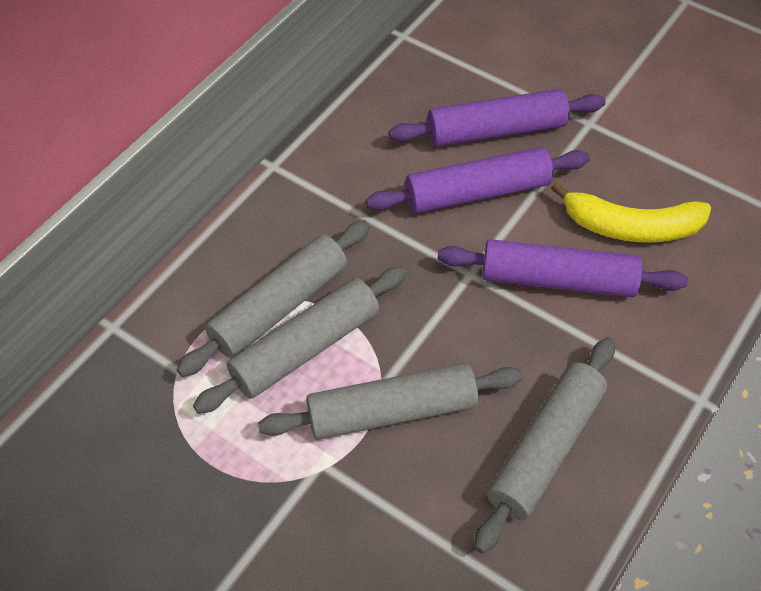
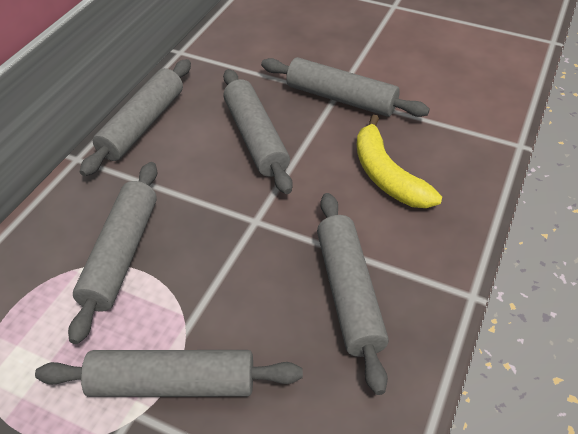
grey rolling pin: [176,220,370,377] [193,266,407,414] [258,363,523,440] [474,337,615,553] = 4 -> [35,350,303,397] [68,162,157,344] [80,59,191,176] [223,69,293,194] [261,57,430,117] [317,193,388,395] = 6
purple rolling pin: [366,147,590,213] [389,89,606,147] [437,239,688,297] = 3 -> none = 0

